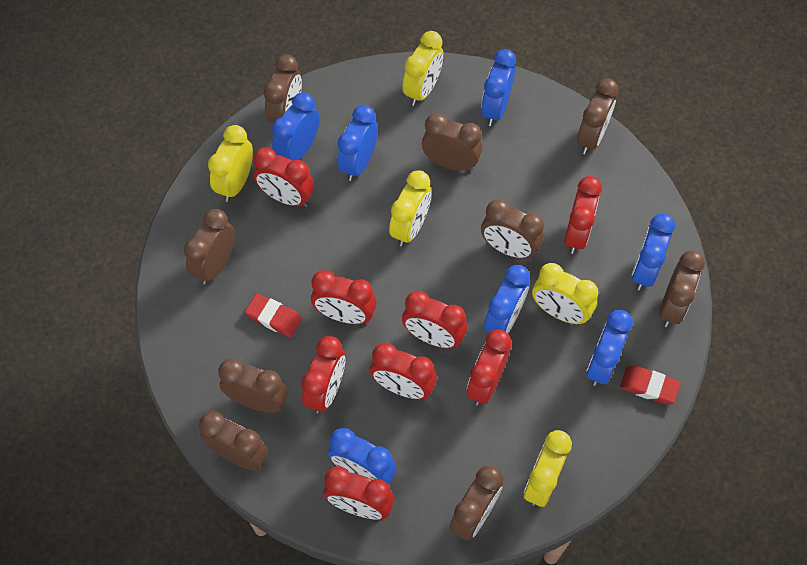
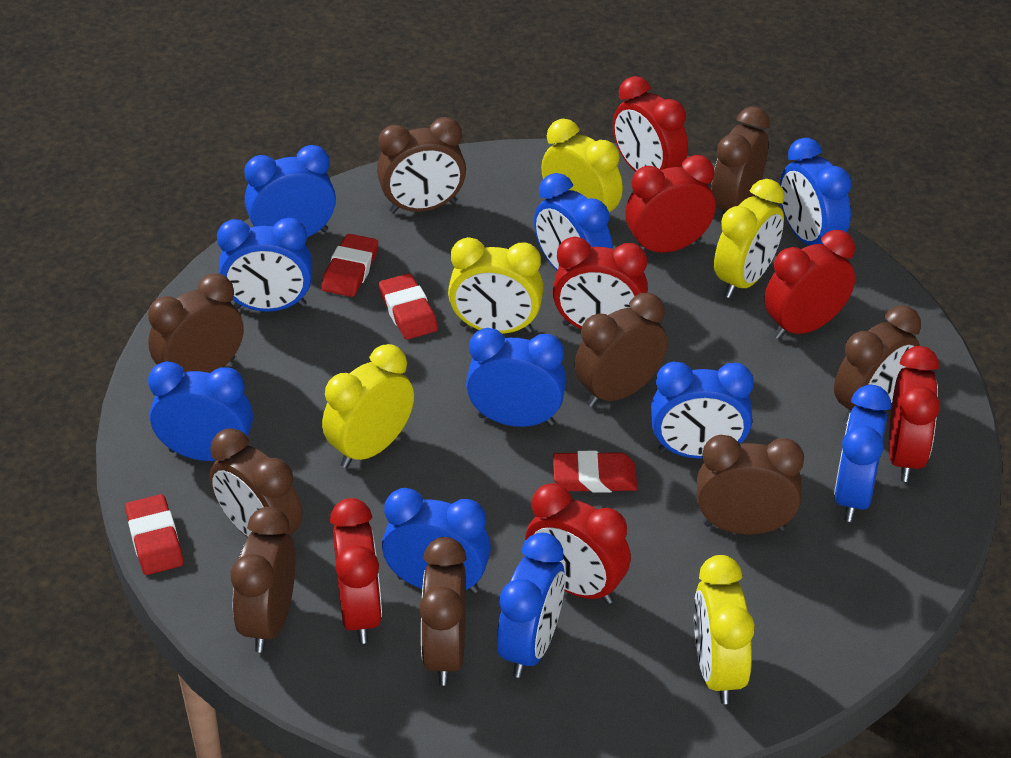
blue clock: [272,92,319,161] [328,428,396,485] [337,105,378,181] [481,49,516,126] [484,265,530,333] [586,310,633,386] [632,213,675,290] = 7 -> [148,361,253,461] [217,218,312,312] [244,145,336,237] [382,488,491,594] [466,328,566,427] [497,533,565,678] [534,173,613,270] [651,362,754,459] [780,138,852,246] [834,385,891,522] = 10
red clock: [253,147,314,207] [302,336,346,413] [311,270,377,324] [323,466,395,519] [370,343,437,399] [402,291,467,349] [467,329,511,406] [564,176,602,254] = 8 -> [330,498,382,644] [525,483,631,604] [553,236,648,329] [613,76,688,172] [625,155,715,252] [764,230,855,339] [889,346,940,482] = 7
red eraser: [245,294,302,337] [620,366,681,404] = 2 -> [125,494,183,575] [322,234,378,297] [379,273,438,339] [553,451,637,493] = 4

